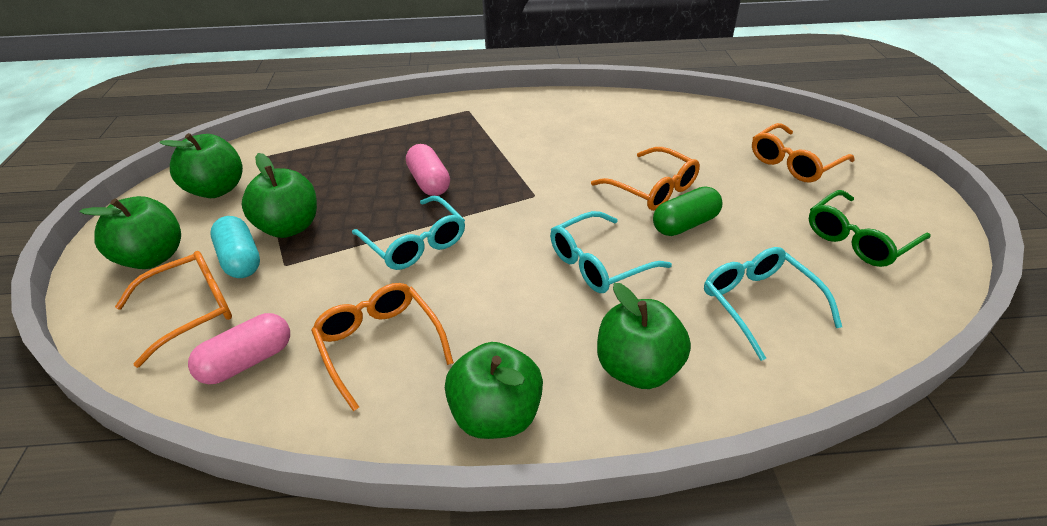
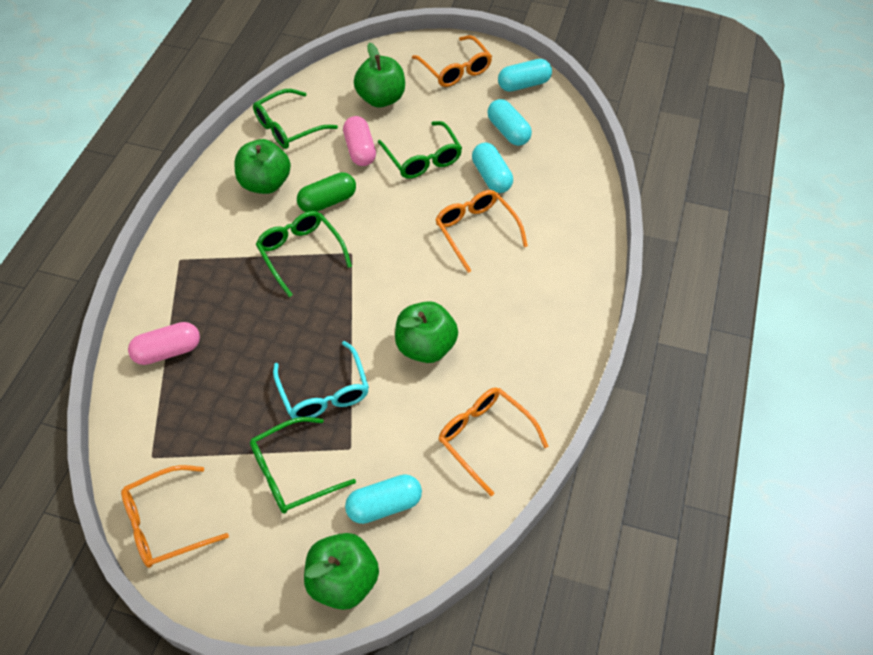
green apple: [79,196,181,269] [159,133,243,198] [242,153,317,238] [445,342,543,439] [597,283,691,389] = 5 -> [235,139,291,194] [304,533,379,610] [354,42,405,107] [395,301,458,363] = 4
green glasses: [809,190,931,267] = 1 -> [250,417,356,513] [253,89,338,149] [256,211,352,297] [378,121,462,179] = 4
turquoise capsule: [210,216,260,278] = 1 -> [345,474,422,524] [472,143,513,193] [487,99,532,146] [498,59,552,92] = 4
turquoise glasses: [352,196,465,270] [550,211,672,293] [704,247,842,361] = 3 -> [273,341,369,419] = 1

